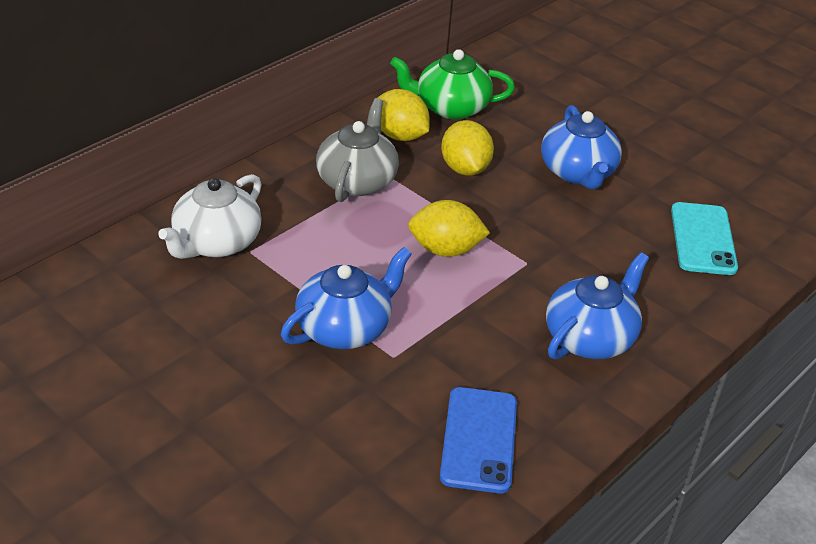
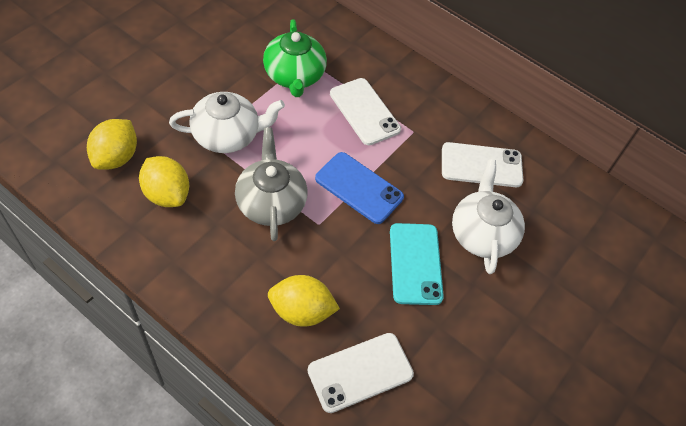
blue teapot: [281,247,412,349] [541,105,622,189] [546,252,649,359] = 3 -> none = 0
white phone: none = 0 -> [307,333,414,413] [330,78,401,145] [442,142,523,187] = 3
white teapot: [158,174,262,259] = 1 -> [169,92,285,153] [452,160,525,274] = 2

